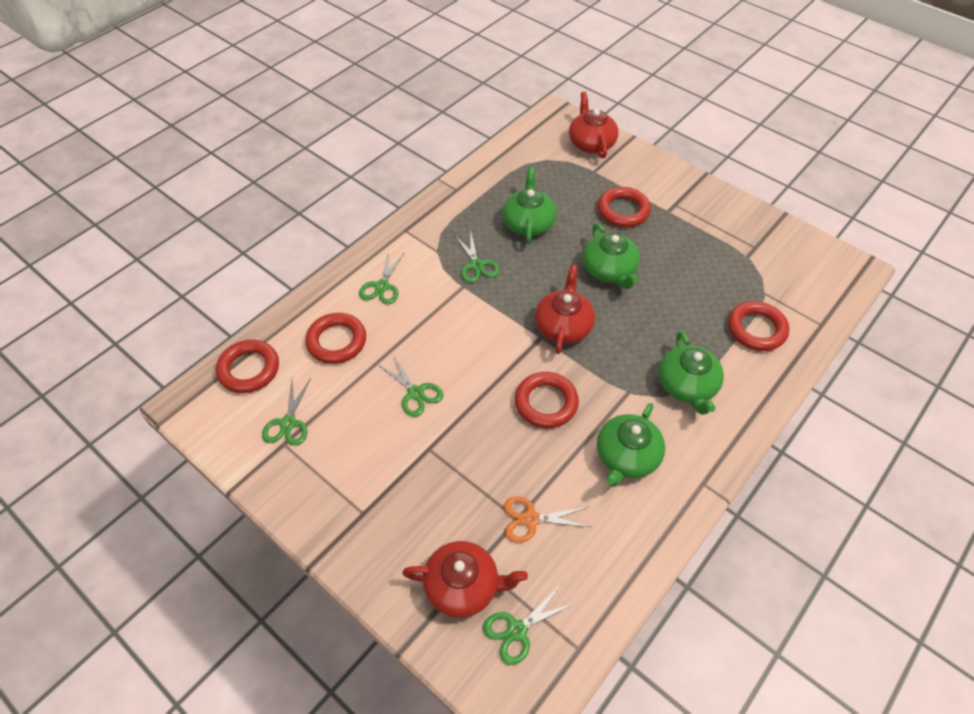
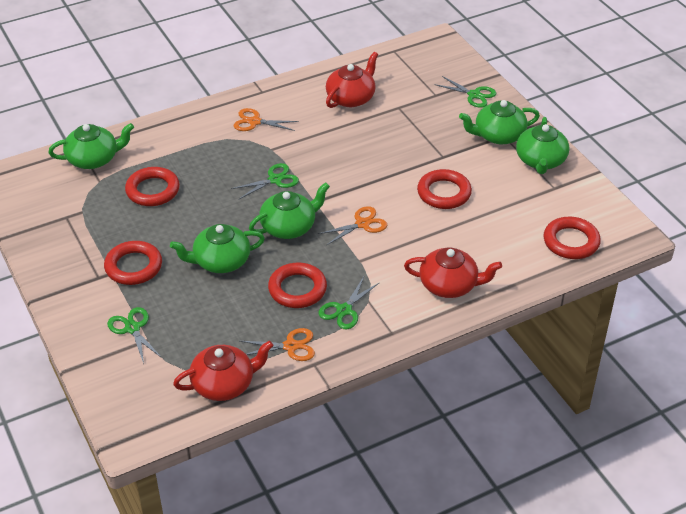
green scissors: [262,378,311,446] [359,252,405,304] [377,355,443,417] [455,233,499,283] [483,585,575,665] = 5 -> [107,307,162,364] [231,163,299,199] [318,277,380,329] [434,76,496,108] = 4
green teapot: [502,166,557,244] [583,223,640,289] [597,403,665,487] [659,331,724,415] = 4 -> [48,123,134,169] [170,224,265,273] [249,182,330,239] [459,100,540,145] [516,117,569,174] = 5
orange scissors: [504,496,590,543] = 1 -> [233,108,298,131] [240,328,315,361] [318,206,387,245] = 3

